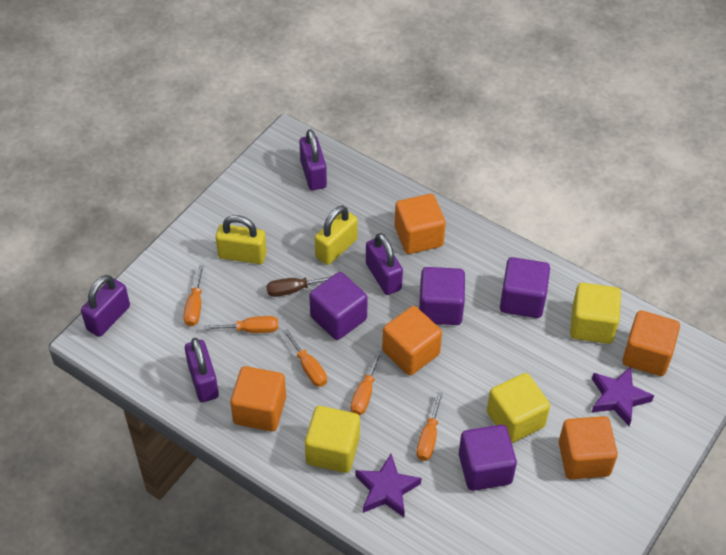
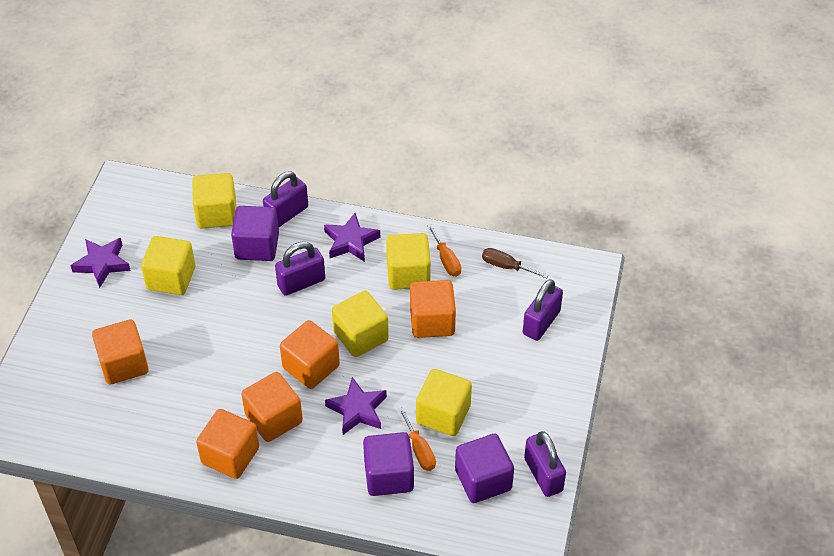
orange screwdriver: [184,265,204,327] [204,316,278,333] [283,329,327,387] [351,351,382,415] [416,392,443,461] = 5 -> [399,407,436,471] [427,224,461,276] = 2
purple cube: [309,272,368,340] [419,267,465,325] [459,425,517,491] [500,257,550,318] = 4 -> [231,206,279,261] [363,432,414,496] [455,434,514,503] = 3
purple star: [355,454,422,517] [592,366,654,426] = 2 -> [71,238,131,288] [324,213,380,262] [325,377,387,435] = 3
yellow cube: [305,406,360,473] [487,373,550,443] [570,283,621,344] = 3 -> [141,236,195,295] [192,173,236,228] [332,291,389,357] [386,233,431,290] [416,369,472,436] = 5
yellow padlock: [215,215,267,264] [315,206,358,265] = 2 -> none = 0

